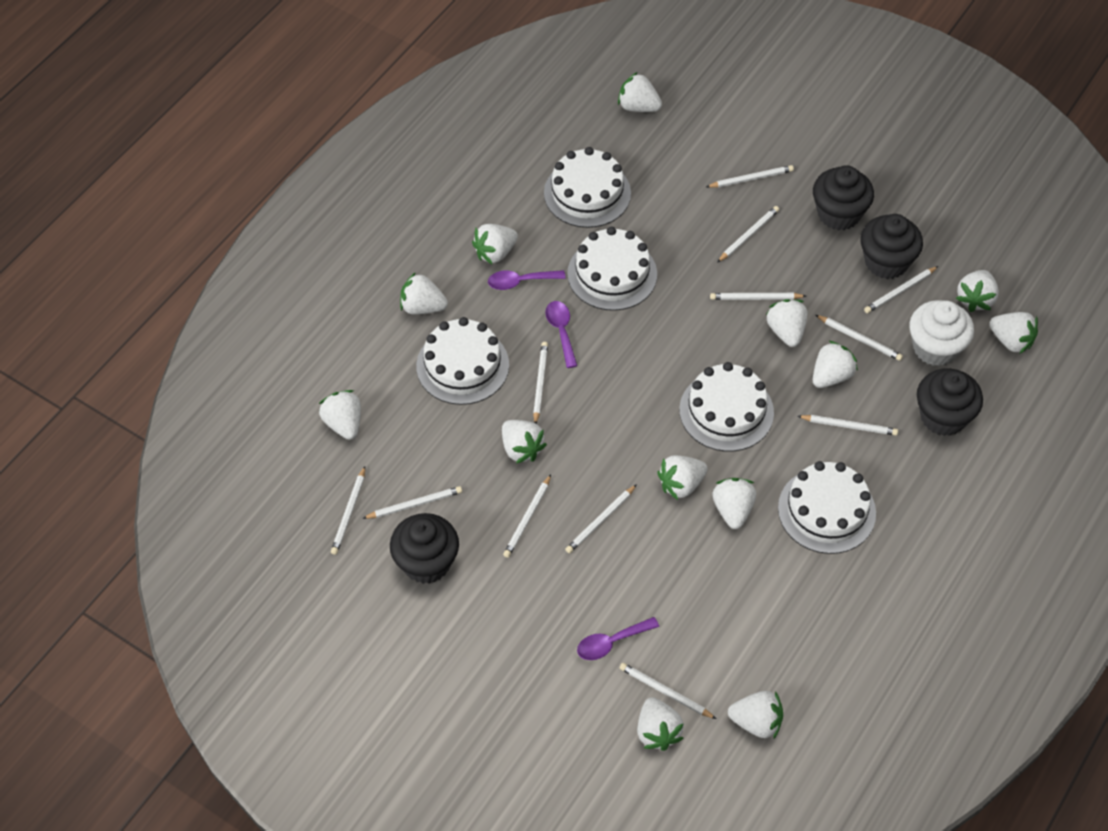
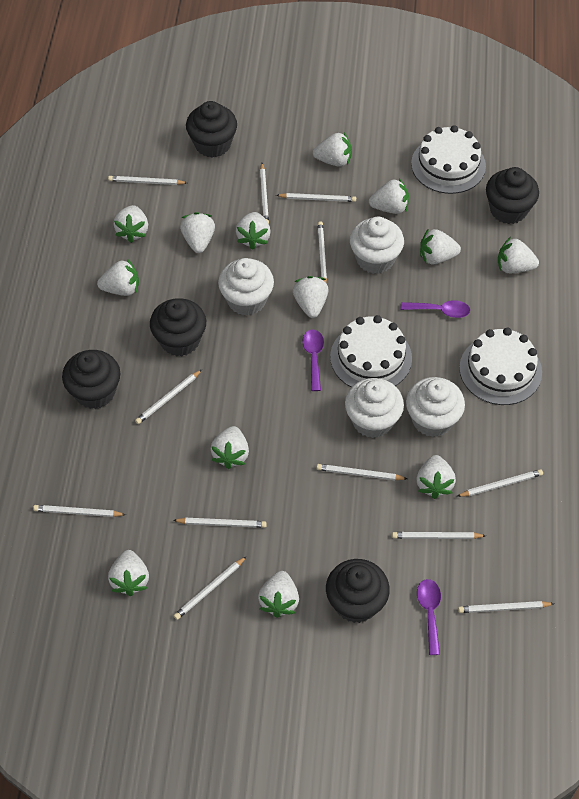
black cupcake: [390,513,459,584] [813,165,874,230] [860,214,923,279] [917,368,983,436] = 4 -> [62,350,120,409] [150,298,206,356] [186,101,237,158] [326,559,390,623] [486,167,539,224] = 5
white cake: [416,317,509,405] [544,147,631,228] [567,227,657,311] [679,362,774,452] [778,461,876,554] = 5 -> [330,315,412,388] [411,125,486,194] [459,328,542,405] = 3
white cupcake: [909,300,974,366] = 1 -> [218,258,274,316] [345,378,404,438] [350,217,404,274] [406,377,465,437] = 4

